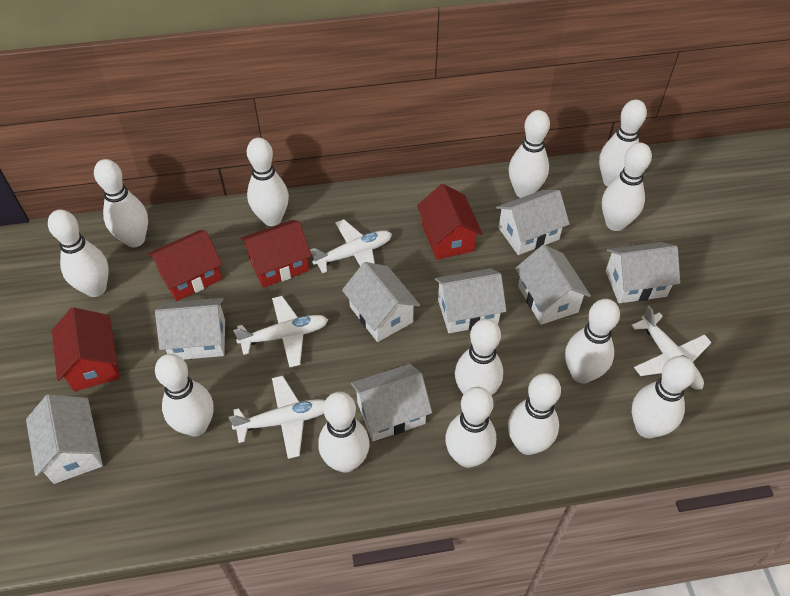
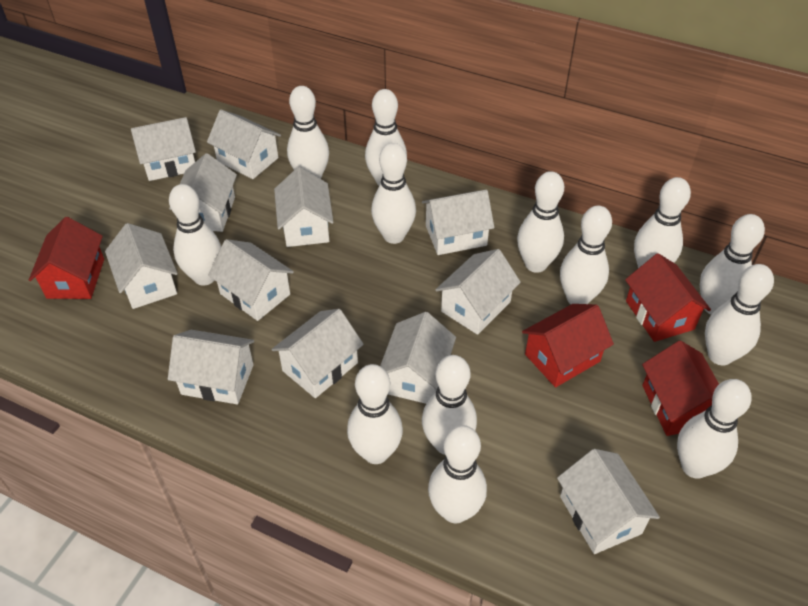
white house: [26,394,103,484] [155,298,225,360] [342,262,420,342] [351,364,432,441] [435,268,506,333] [496,190,569,255] [515,245,591,325] [606,242,680,303] = 8 -> [105,223,178,309] [131,117,196,181] [168,330,254,404] [169,153,237,232] [207,110,281,179] [208,239,294,321] [271,309,364,398] [274,167,333,247] [380,312,456,404] [422,190,494,255] [435,249,521,335] [557,449,660,554] = 12
white plane: [229,376,325,459] [233,296,328,367] [310,219,392,273] [631,306,712,390] = 4 -> none = 0

